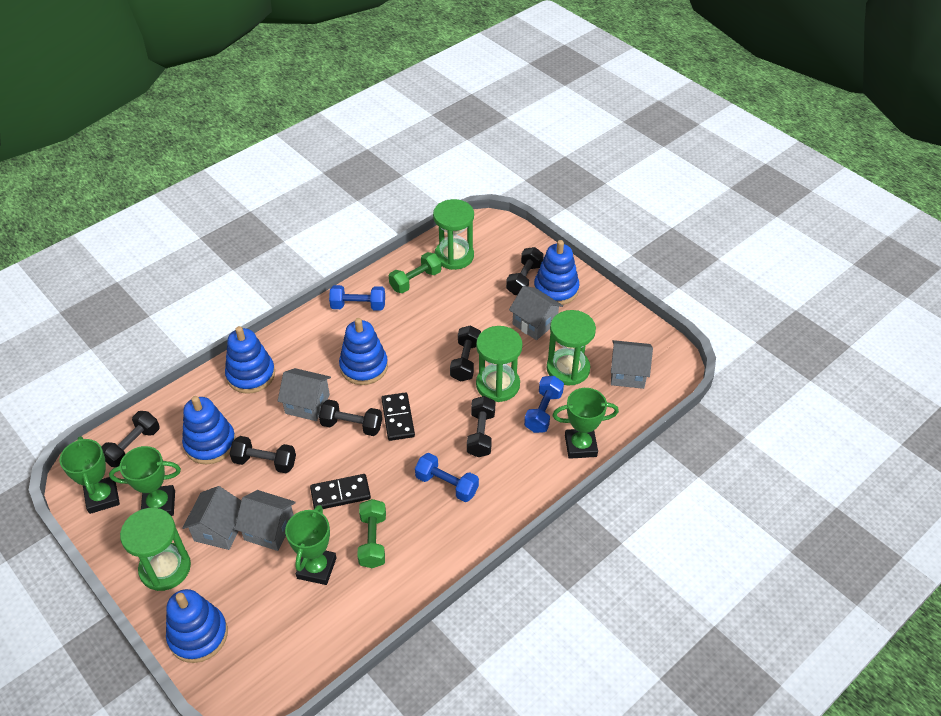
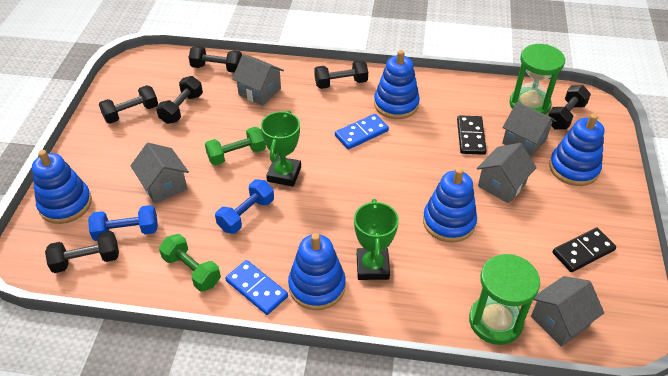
blue domino: none = 0 -> [225,260,288,315] [335,114,389,150] = 2
blue dumbbell: [329,285,385,311] [415,453,479,502] [524,376,564,433] = 3 -> [88,205,158,241] [215,179,274,234] = 2
green hourglass: [120,508,191,591] [433,199,474,270] [476,326,523,402] [546,310,596,385] = 4 -> [469,254,540,345] [509,44,565,115] = 2
green trophy: [60,436,120,514] [109,446,181,516] [285,505,336,585] [553,388,619,459] = 4 -> [261,110,301,187] [354,199,399,280] = 2

